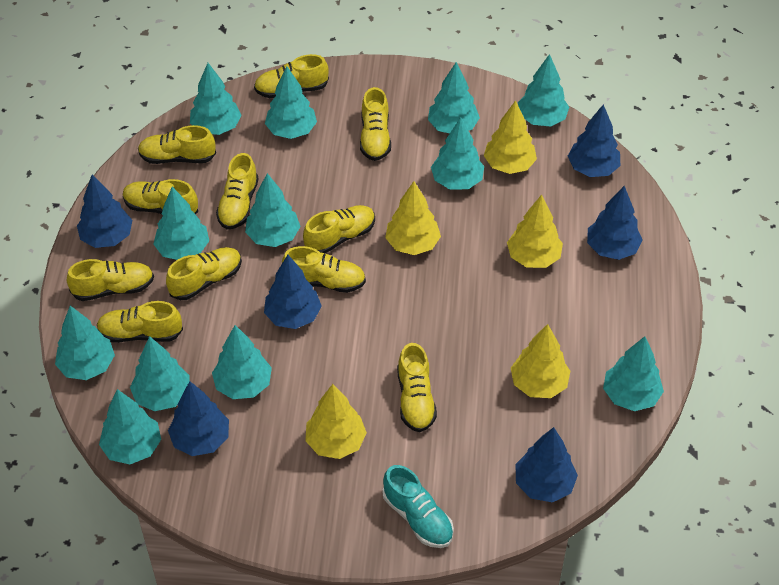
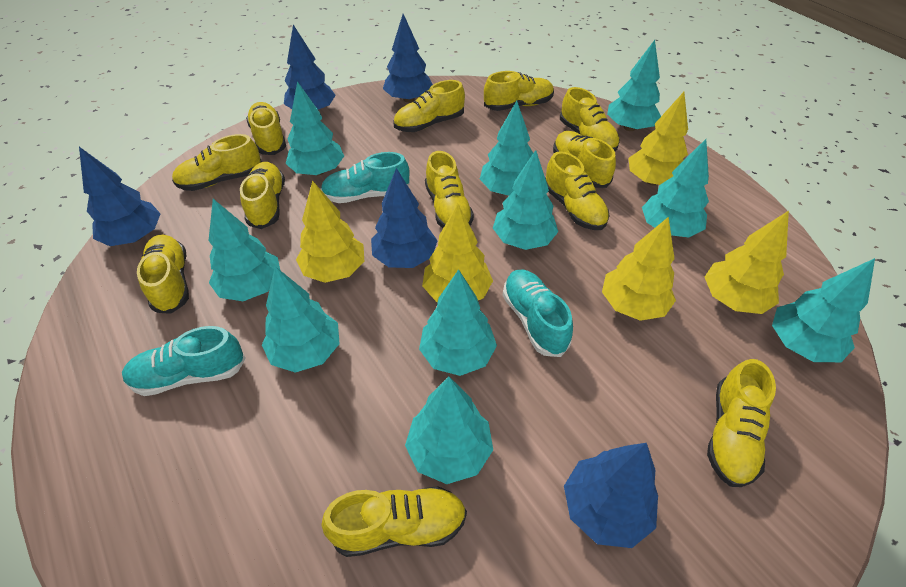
blue tree: [77,174,132,248] [168,381,229,456] [264,255,322,329] [515,427,578,503] [568,104,620,177] [587,186,643,260] = 6 -> [79,147,161,246] [284,25,336,110] [371,168,438,268] [383,14,433,103] [564,443,658,548] = 5
turquoise shoe: [383,465,454,548] = 1 -> [122,326,246,396] [321,152,410,203] [503,270,573,357] = 3
turquoise tree: [55,306,115,380] [99,389,161,465] [130,336,190,411] [153,187,209,260] [190,63,241,135] [212,325,272,399] [245,173,301,247] [265,66,317,139] [428,62,480,133] [431,117,484,190] [518,54,569,127] [603,336,664,411] = 12 -> [209,199,280,301] [262,266,340,373] [286,81,344,176] [405,377,493,484] [419,269,497,376] [480,101,533,196] [493,150,558,250] [607,40,661,131] [642,139,709,237] [772,258,875,362] = 10
yellow shoe: [67,259,154,301] [97,301,183,343] [123,179,198,214] [138,125,216,164] [166,247,242,300] [216,153,259,230] [254,54,329,98] [282,246,366,293] [303,205,375,253] [360,87,391,161] [397,343,437,432] = 11 -> [137,235,189,314] [172,134,262,191] [240,162,285,229] [246,102,286,155] [322,486,467,557] [394,80,465,132] [425,151,474,228] [484,71,554,111] [545,151,609,230] [553,131,616,188] [560,87,620,151] [707,359,776,487] = 12

